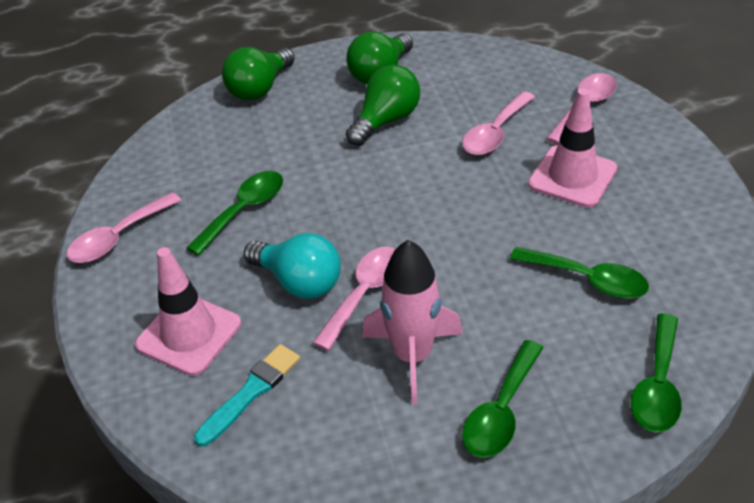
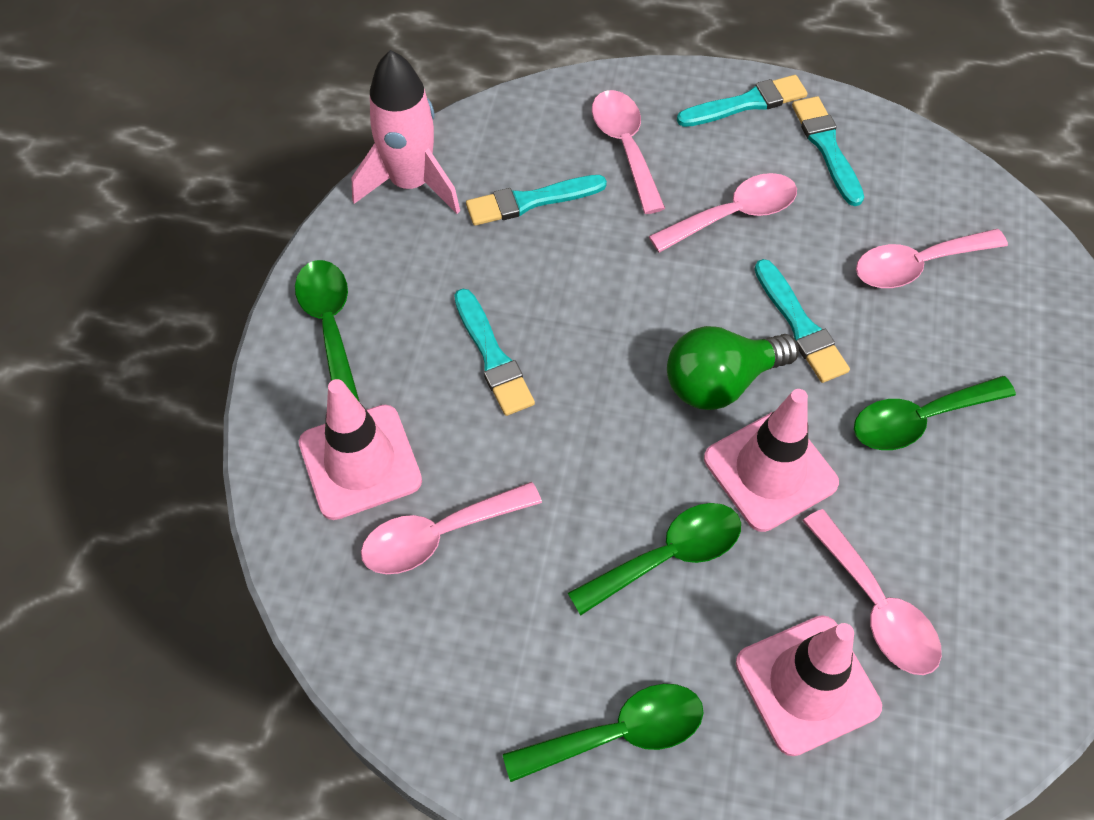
green light bulb: [222,47,295,100] [346,65,420,146] [347,32,413,84] = 3 -> [667,326,799,410] = 1
pink spoon: [67,192,182,263] [313,247,395,351] [462,91,535,155] [546,73,617,144] = 4 -> [361,482,542,574] [592,90,665,214] [649,173,797,253] [803,509,942,675] [856,229,1008,288] = 5
pink traffic cone: [135,247,241,376] [528,88,617,208] = 2 -> [299,379,422,520] [704,389,839,532] [736,615,882,756] = 3
turquoise brush: [194,344,300,447] = 1 -> [454,289,535,416] [466,175,607,226] [677,75,808,127] [755,259,850,383] [792,96,864,206] = 5
turquoise light bulb: [244,233,341,299] = 1 -> none = 0

